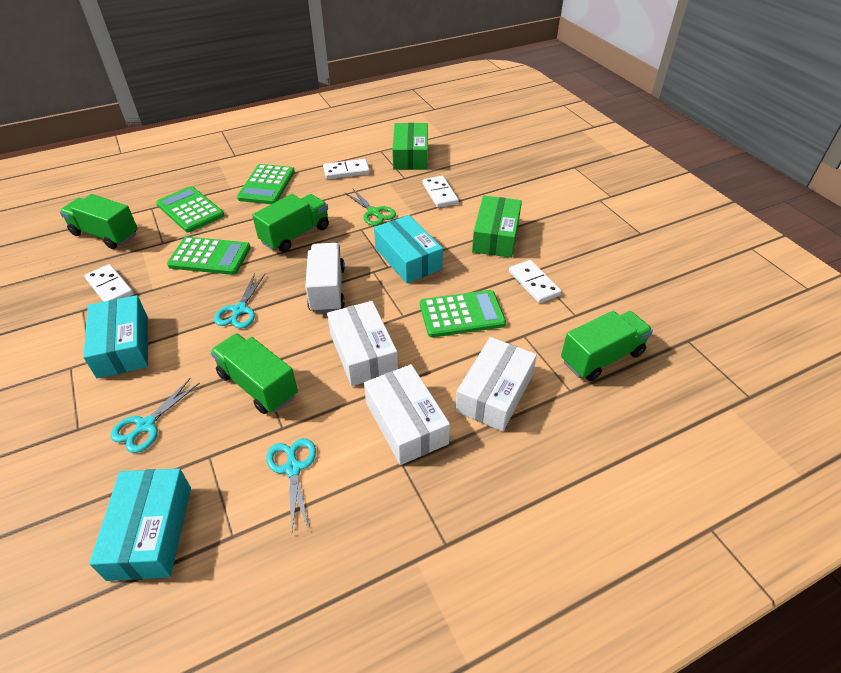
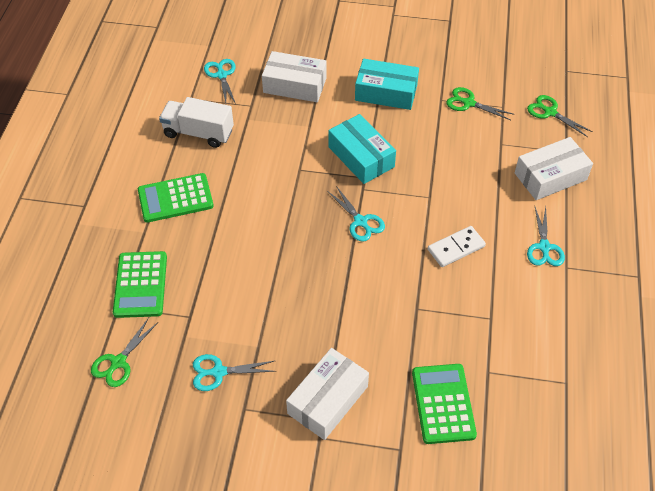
green box: [392,123,428,170] [472,196,522,258] = 2 -> none = 0
green calculator: [156,186,224,233] [167,237,251,275] [237,164,295,204] [420,290,506,338] = 4 -> [113,251,167,318] [138,173,214,223] [412,364,477,444] = 3
green scissors: [344,189,396,226] = 1 -> [91,318,157,387] [446,87,513,120] [527,95,593,137] = 3
green truck: [60,194,138,249] [210,333,298,414] [252,194,329,252] [561,311,653,381] = 4 -> none = 0
turquoise box: [83,295,148,378] [89,468,191,581] [374,215,443,283] = 3 -> [329,114,396,184] [355,59,419,110] = 2
turquoise scissors: [110,378,200,453] [214,273,265,329] [266,438,316,531] = 3 -> [193,354,276,391] [204,59,236,104] [327,186,385,242] [527,207,565,266] = 4
white domino: [85,264,134,302] [323,159,370,179] [422,176,459,208] [509,260,562,303] = 4 -> [428,226,486,267] = 1

